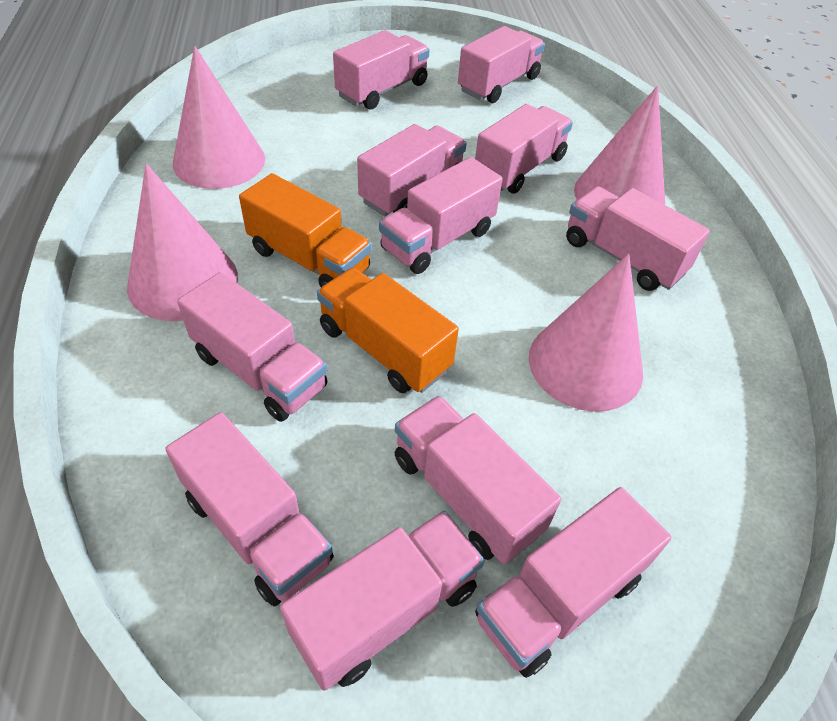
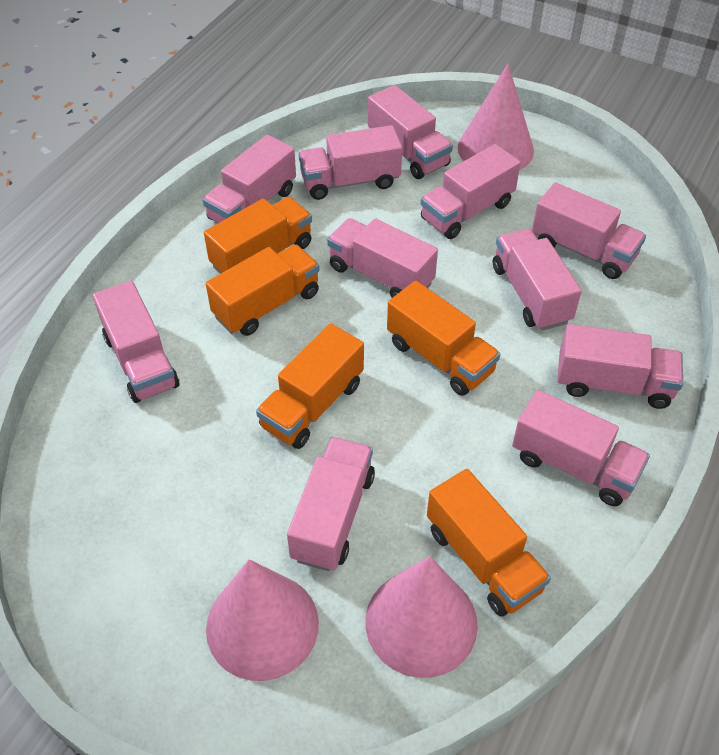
orange truck: [239,173,372,287] [317,268,459,393] = 2 -> [204,197,312,274] [206,244,320,336] [256,324,364,449] [387,281,500,396] [427,469,551,617] = 5
pink cone: [127,163,238,321] [173,46,265,189] [529,254,643,412] [574,85,665,205] = 4 -> [206,559,319,681] [365,556,478,678] [458,64,534,170] = 3

